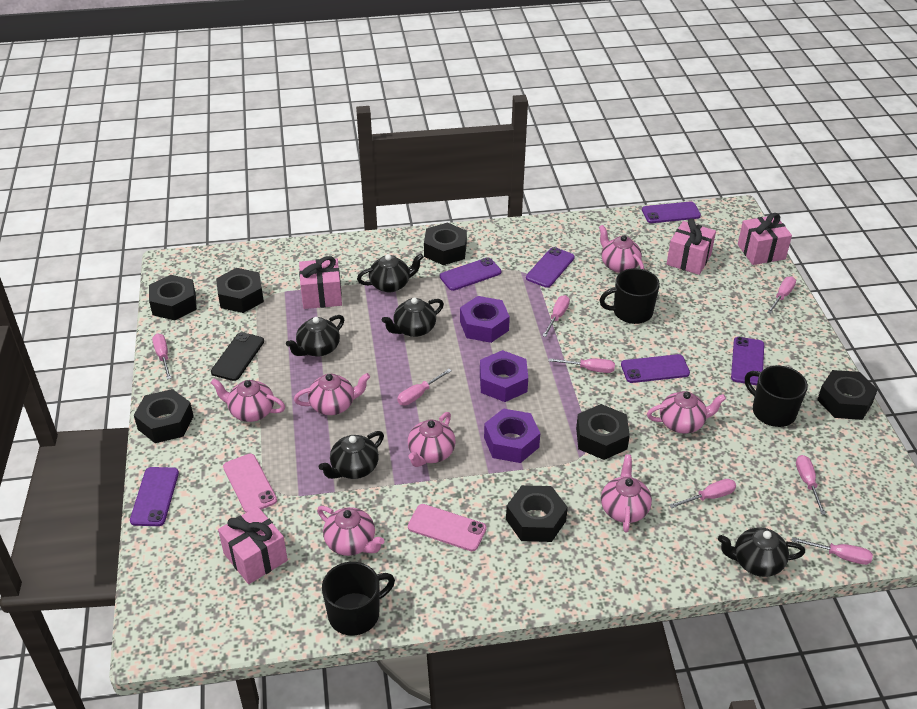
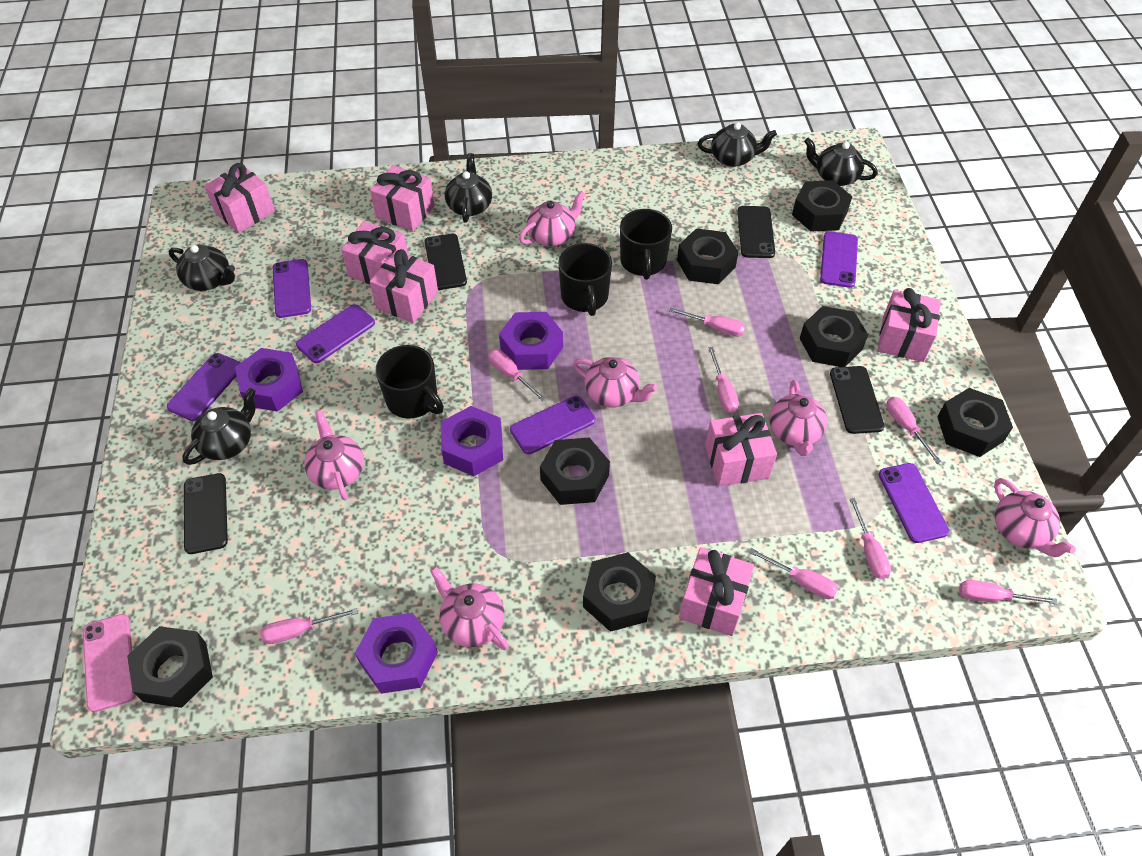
black phone: [211,332,264,381] = 1 -> [184,473,228,554] [424,234,467,290] [737,206,775,258] [830,366,885,434] = 4
pink gift: [218,506,288,584] [299,256,342,309] [667,218,716,275] [738,213,792,265] = 4 -> [204,163,275,233] [341,221,408,284] [370,165,435,231] [370,249,438,323] [679,547,754,636] [705,413,777,486] [878,288,941,362] = 7
pink phone: [223,454,277,513] [408,504,486,551] = 2 -> [83,614,136,712] = 1
pink teapot: [211,379,285,422] [294,373,370,415] [317,506,384,556] [408,412,456,467] [599,225,644,273] [601,454,652,533] [647,391,726,434] = 7 -> [304,411,364,500] [430,567,509,650] [519,191,586,246] [573,357,658,408] [770,380,827,456] [994,478,1076,557] = 6
purple nut: [460,296,510,343] [480,350,528,402] [484,408,540,463] = 3 -> [235,348,303,412] [355,613,438,694] [441,406,503,476] [499,312,563,370] = 4

